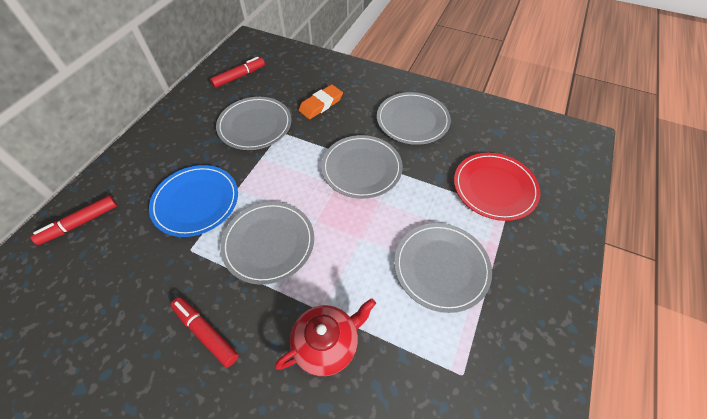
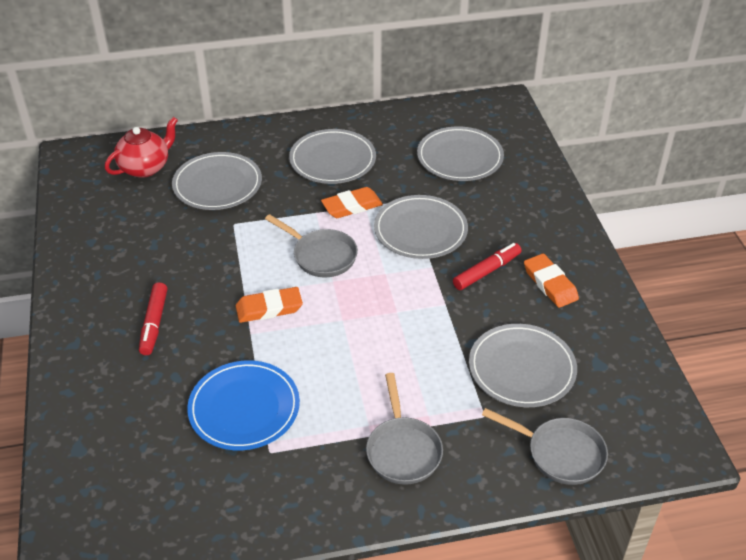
grey pan: none = 0 -> [265,214,358,277] [366,373,443,485] [482,408,608,485] = 3
orange eraser: [298,84,343,119] = 1 -> [236,287,303,323] [321,187,383,218] [524,253,579,308] = 3
red marker: [31,196,117,245] [170,297,239,368] [210,57,265,88] = 3 -> [139,282,167,355] [453,243,521,290] = 2
red plate: [454,153,540,221] = 1 -> none = 0

